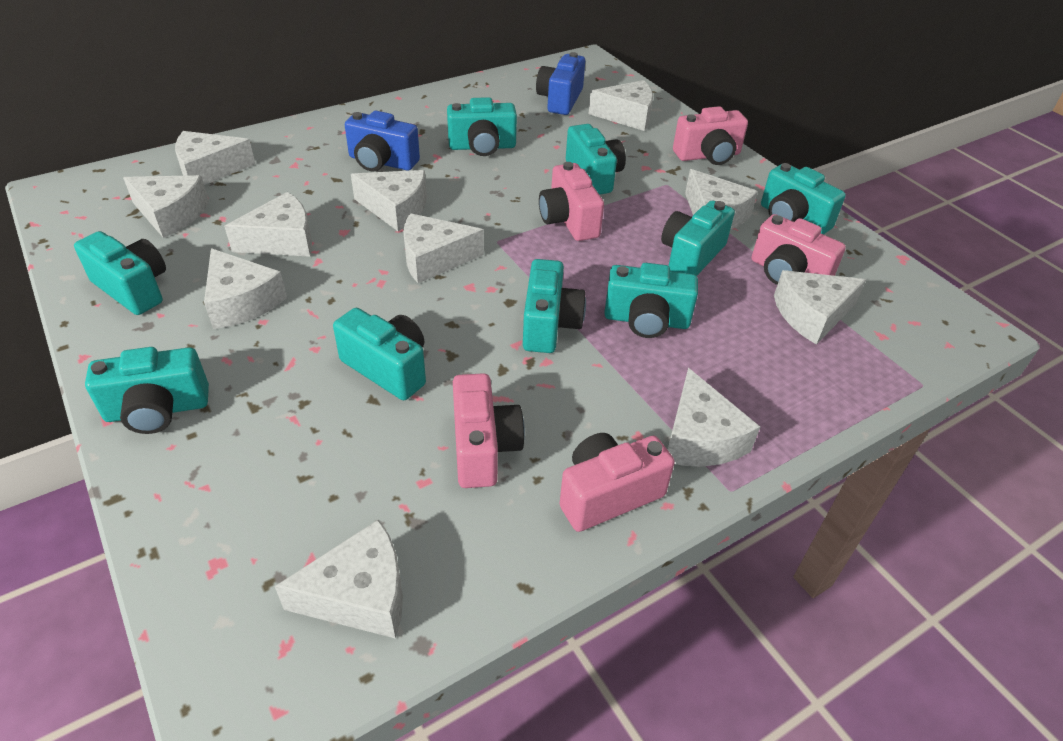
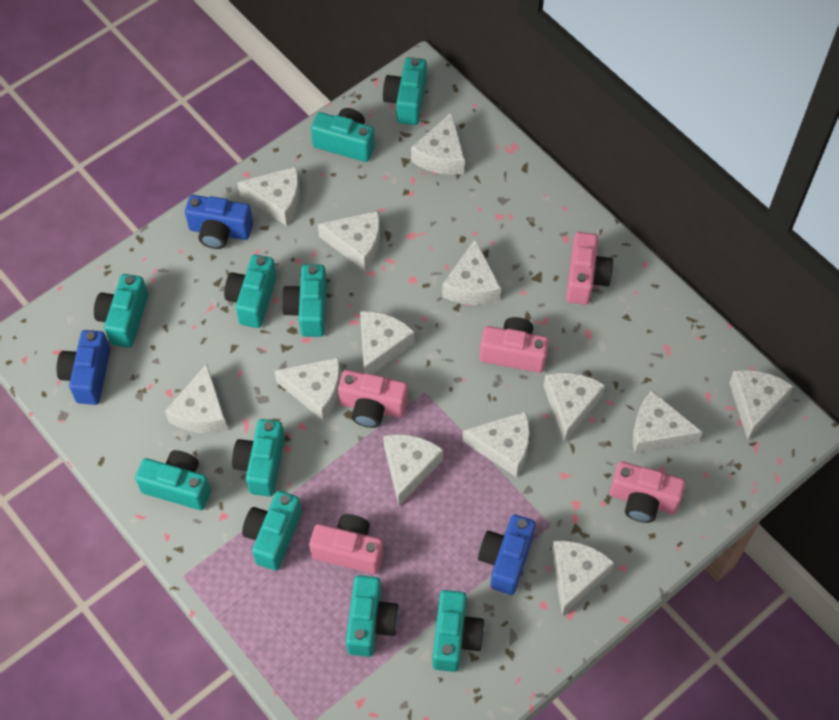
blue camera: [345,111,420,172] [536,52,585,115] = 2 -> [57,330,110,405] [185,195,253,249] [478,514,536,595] = 3
turquoise camera: [74,231,166,315] [85,347,209,434] [333,308,426,400] [447,97,517,156] [523,259,586,353] [566,124,626,195] [604,263,698,338] [661,201,735,276] [761,163,846,235] = 9 -> [94,274,148,348] [135,450,211,510] [224,255,277,328] [232,419,285,497] [242,491,302,571] [282,264,327,337] [311,108,375,162] [346,575,399,657] [383,57,427,125] [432,590,485,672] = 10
white cheese: [123,175,209,238] [175,131,255,185] [204,248,287,329] [224,192,312,257] [275,519,403,638] [351,170,427,231] [403,213,484,283] [589,80,653,131] [668,368,760,467] [685,169,758,230] [774,270,866,345] = 11 -> [165,363,228,433] [237,166,300,226] [274,357,341,421] [318,211,380,271] [360,311,415,374] [383,434,443,506] [411,112,465,175] [442,239,501,305] [462,411,530,477] [543,373,605,443] [551,541,615,616] [633,390,703,454] [729,370,794,440] = 13

